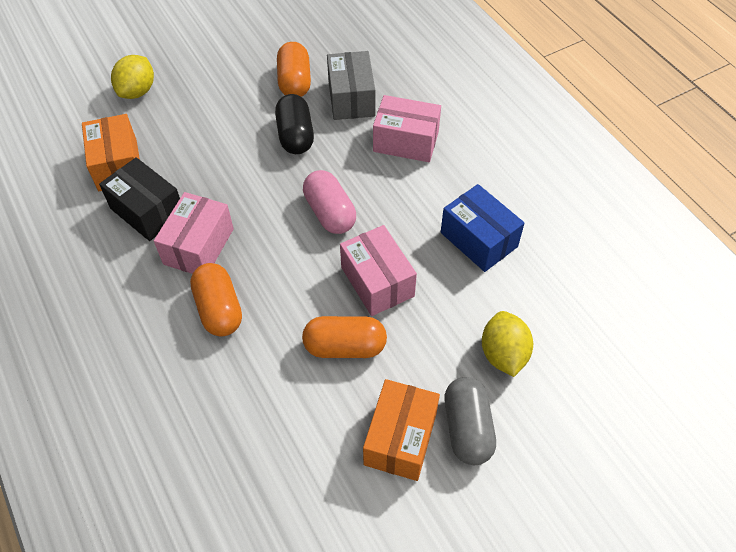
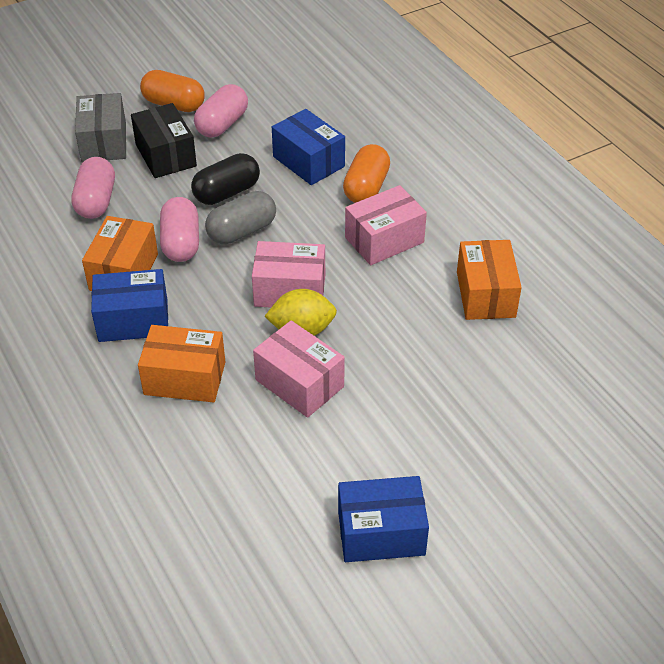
blue box: [441,184,525,272] = 1 -> [91,269,168,342] [272,109,345,185] [338,476,429,562] = 3
orange box: [82,114,140,191] [363,379,440,481] = 2 -> [82,216,158,291] [138,325,225,402] [457,240,522,320] = 3
orange capsule: [190,263,242,337] [277,42,311,97] [302,316,387,358] = 3 -> [140,70,205,112] [343,144,390,203] = 2
pink capsule: [303,170,356,234] = 1 -> [71,157,115,219] [160,197,199,262] [194,84,248,138] = 3
yellow lemon: [111,55,154,99] [482,311,533,377] = 2 -> [265,289,337,336] = 1

